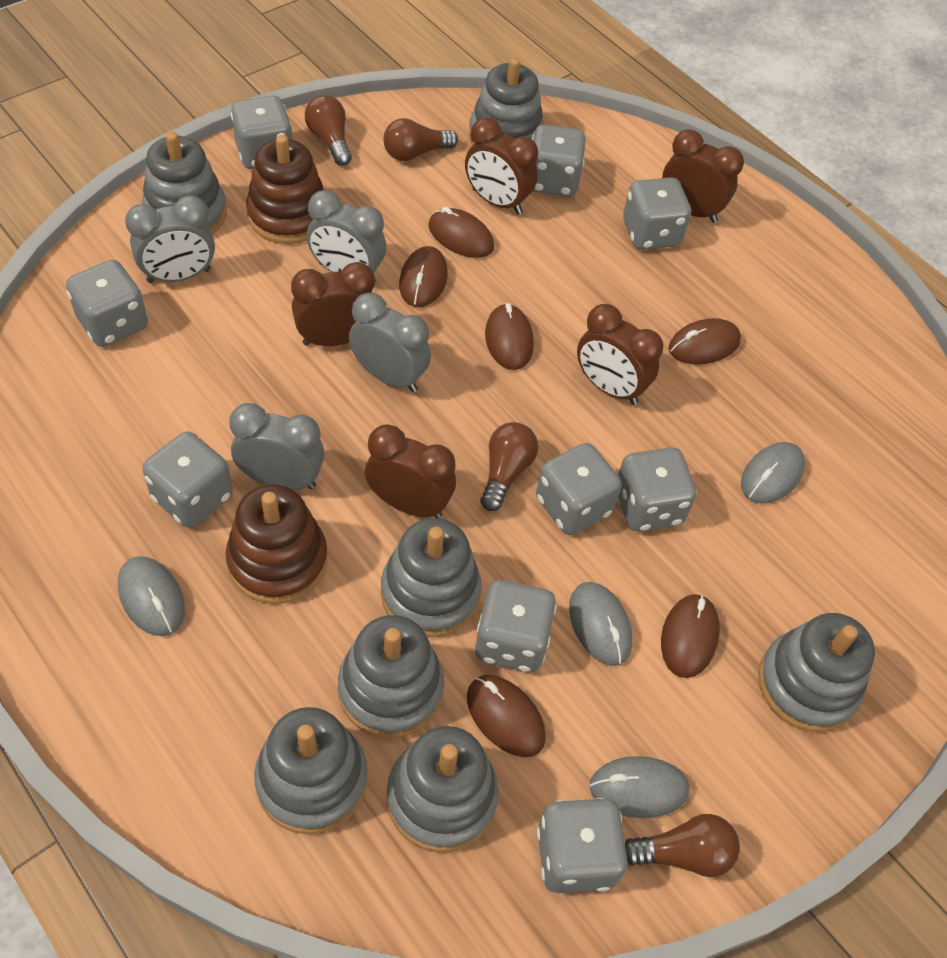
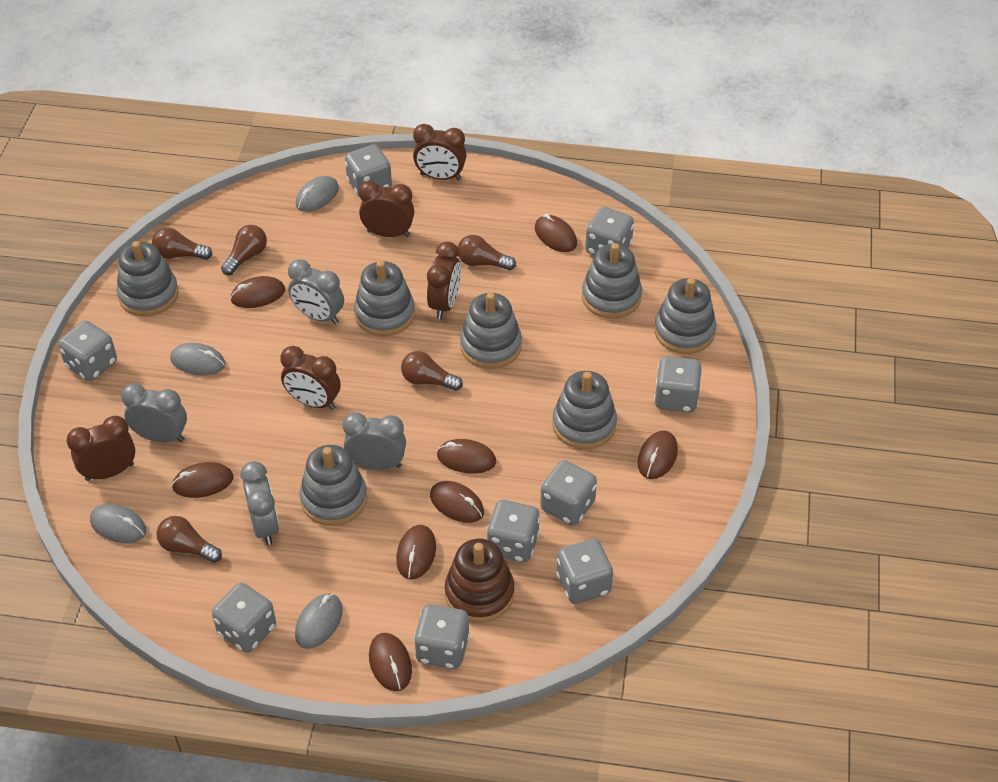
brown light bulb: [305,95,352,166] [383,118,458,161] [481,422,538,511] [625,814,740,877] = 4 -> [152,228,213,260] [156,516,222,563] [221,225,267,275] [401,351,463,391] [458,235,516,270] = 5
brown mouse: [399,246,448,307] [428,207,494,258] [467,675,546,757] [485,303,534,370] [661,594,720,678] [668,318,741,364] = 6 -> [172,462,234,498] [230,276,285,308] [369,633,412,691] [396,525,436,579] [430,481,484,523] [437,439,496,474] [535,214,577,252] [638,431,678,479] = 8
brown stacking toy: [226,484,328,604] [246,135,324,244] = 2 -> [445,539,514,623] = 1

